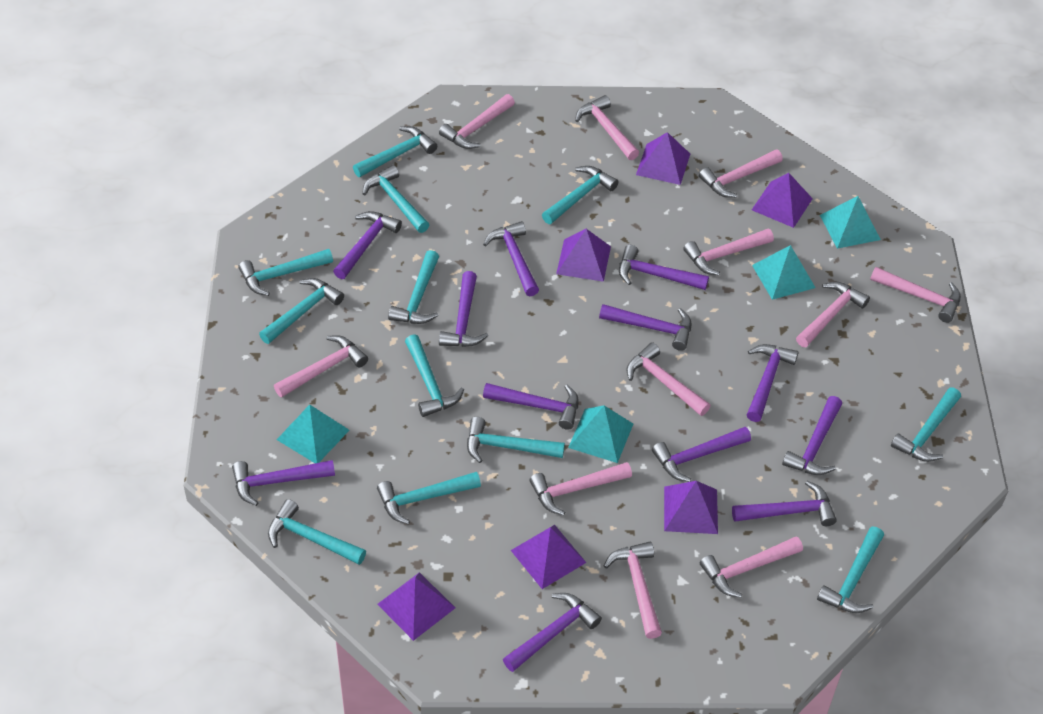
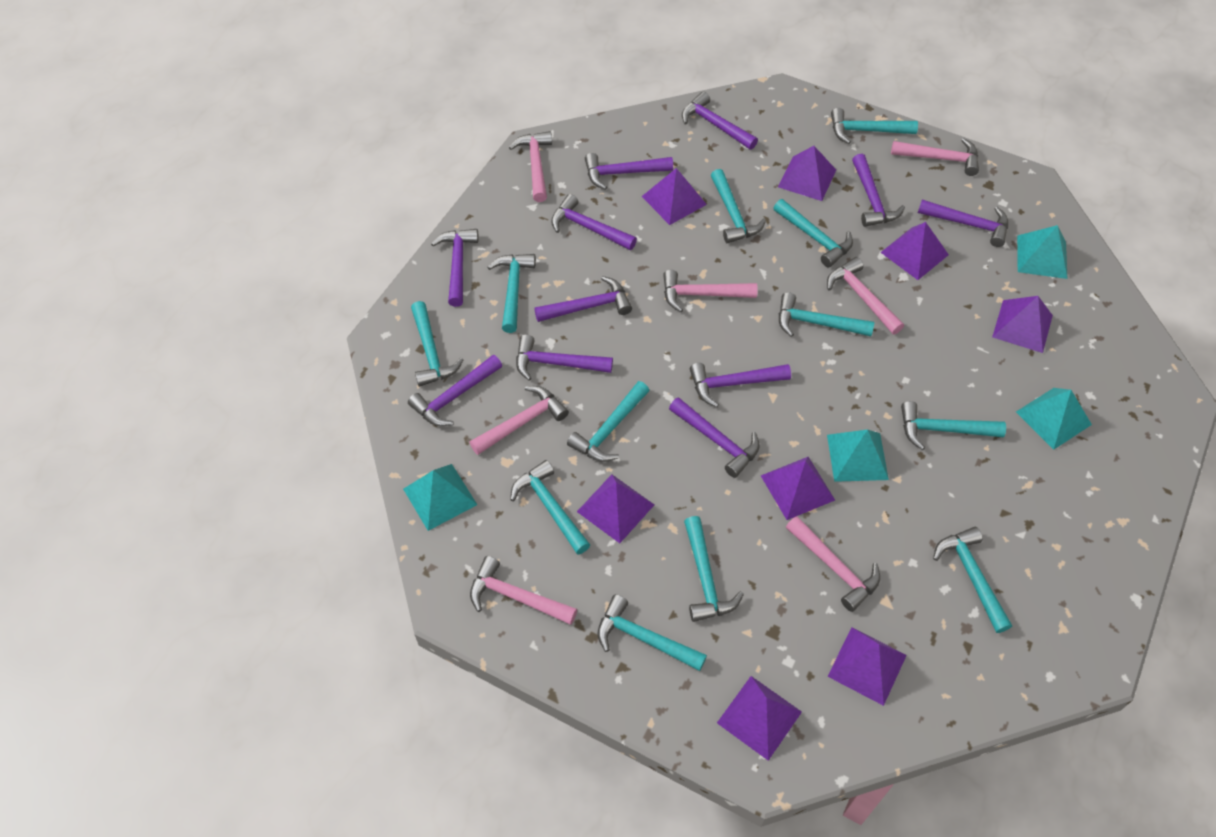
pink hammer: [274,335,368,398] [439,94,515,149] [529,462,632,515] [575,95,639,160] [604,542,662,639] [627,342,711,416] [683,229,774,276] [699,149,783,198] [700,536,803,598] [796,282,870,347] [870,267,961,323] = 11 -> [469,386,569,455] [470,556,577,625] [509,131,552,202] [663,270,758,312] [786,516,880,612] [827,257,904,334] [891,138,979,176] = 7
purple hammer: [232,460,335,506] [333,211,402,279] [439,271,488,347] [483,221,539,296] [483,383,579,430] [503,593,602,672] [599,304,691,351] [619,245,709,290] [652,427,751,482] [732,481,837,526] [747,344,799,422] [782,396,842,475] = 12 -> [408,355,502,426] [431,229,479,307] [516,335,613,381] [534,276,632,322] [551,194,637,250] [585,153,673,190] [669,397,759,478] [682,92,758,150] [690,363,791,407] [852,154,905,227] [918,199,1008,247] = 11
purple pyramid: [377,572,455,641] [511,525,586,589] [556,229,611,282] [636,132,690,185] [664,481,718,534] [752,173,813,228] = 6 -> [577,474,654,543] [642,168,707,225] [717,676,802,761] [761,457,835,520] [778,146,836,201] [827,627,907,706] [881,222,949,280] [992,296,1053,353] = 8

